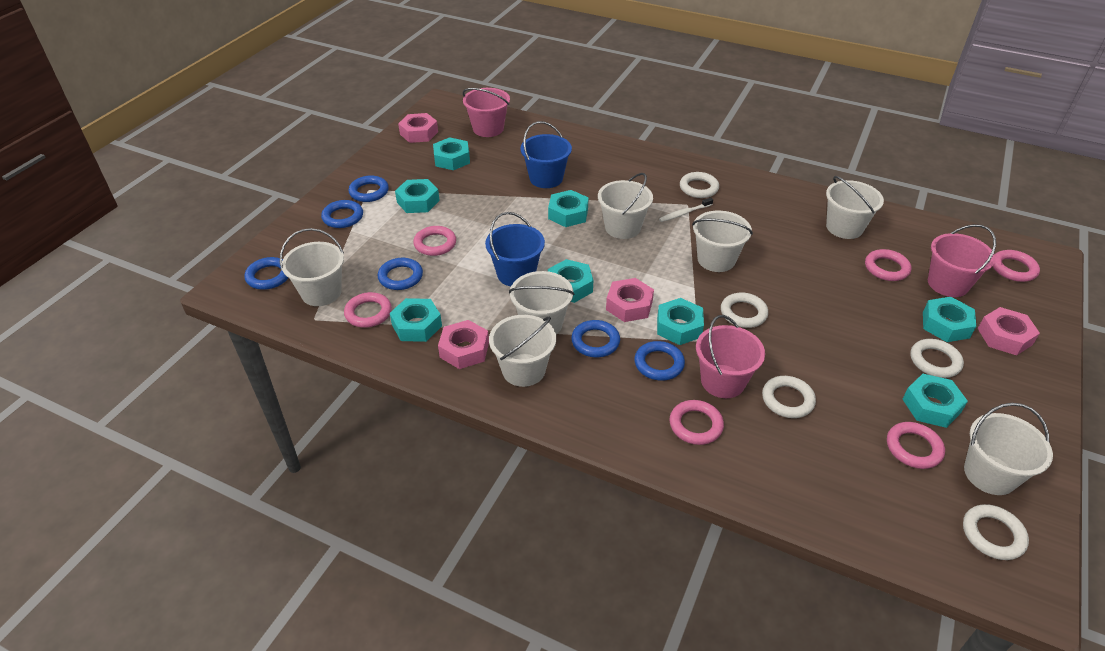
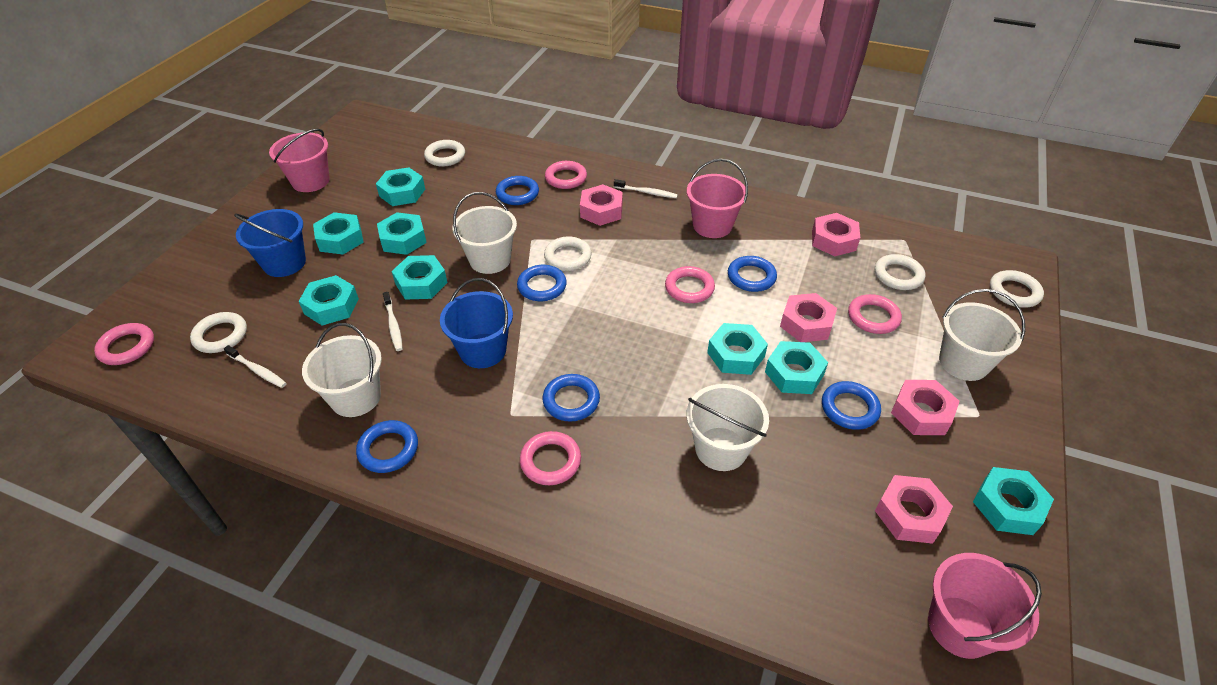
pink nut: [398,113,438,143] [438,320,489,369] [606,278,654,322] [978,307,1040,355] = 4 -> [580,184,623,226] [780,293,837,342] [812,213,860,256] [875,475,953,544] [891,380,960,435] = 5
pink ring: [344,292,392,328] [413,226,456,256] [670,400,724,445] [865,249,911,281] [887,422,945,469] [993,250,1040,282] = 6 -> [94,323,154,365] [520,431,581,485] [545,161,587,189] [665,266,715,303] [848,294,902,334] = 5
white bucket: [280,228,344,306] [489,315,556,387] [509,271,574,334] [598,173,653,239] [692,211,753,272] [826,176,884,239] [964,403,1053,495] = 7 -> [302,323,382,417] [453,192,517,274] [686,384,769,471] [939,289,1025,381] = 4
white toothbrush: [659,197,713,222] = 1 -> [224,345,287,388] [383,292,403,351] [614,179,678,198] = 3

